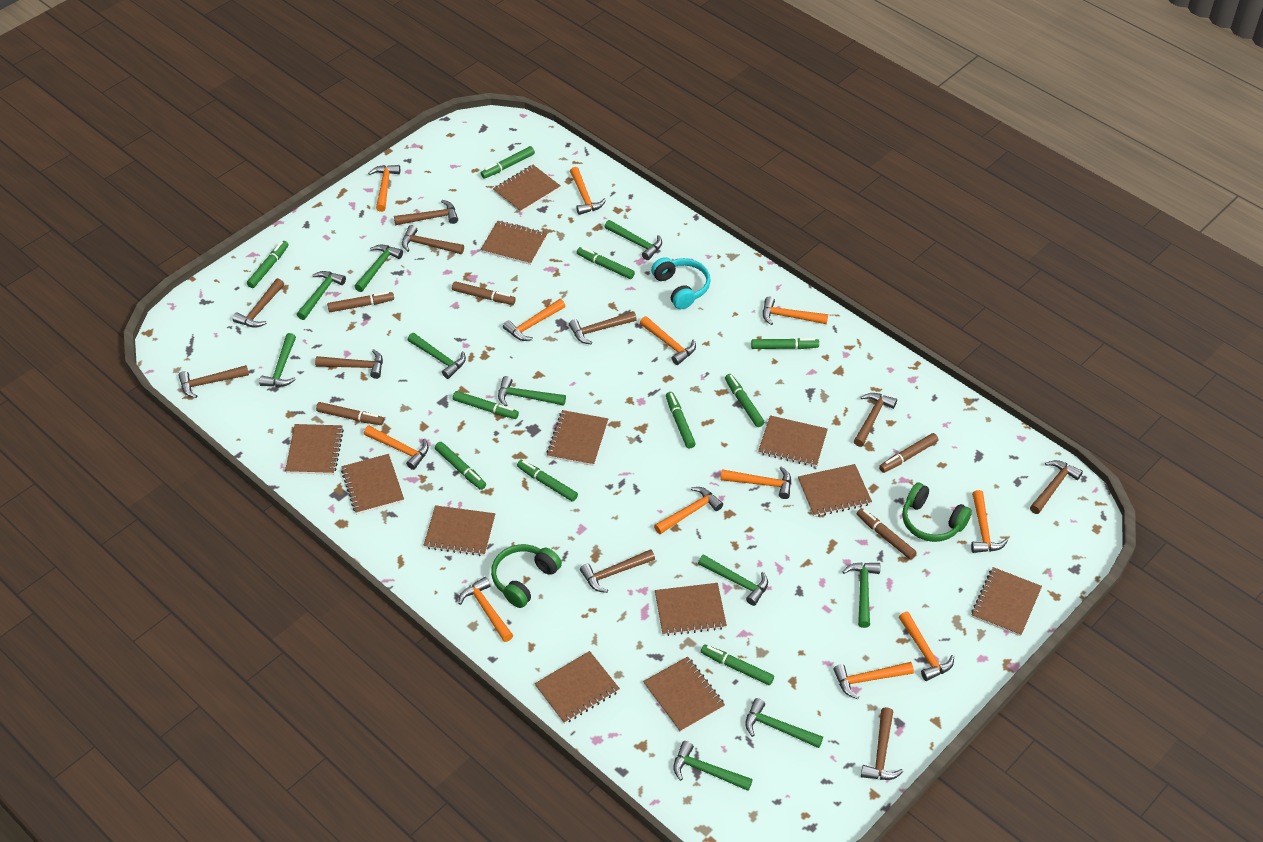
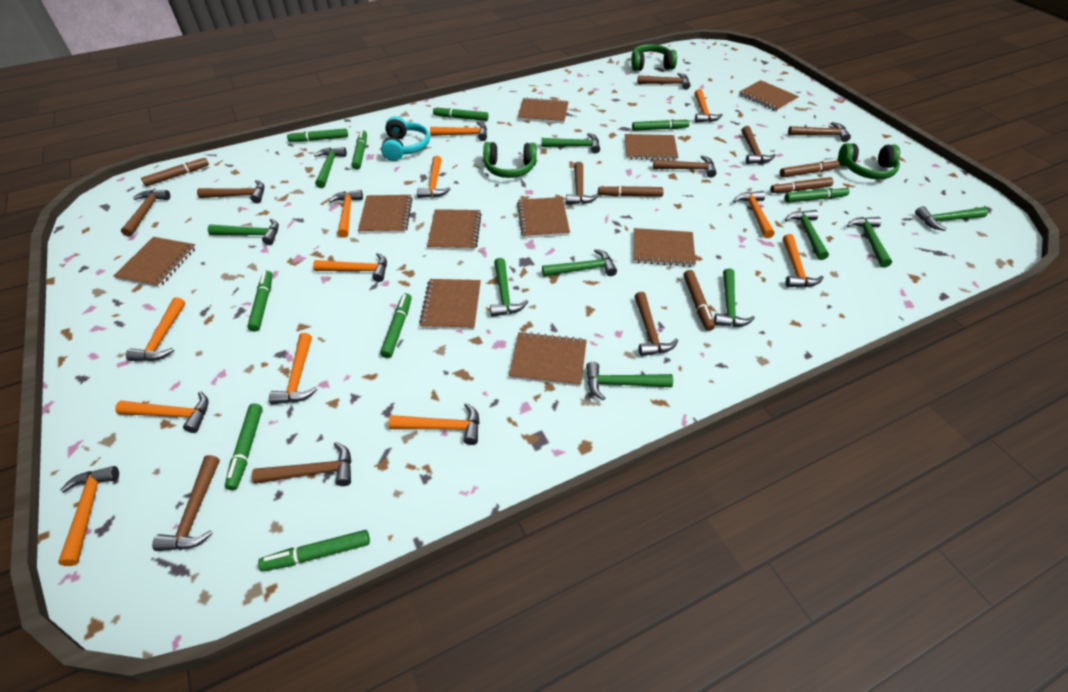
brown notebook: [285,424,344,475] [341,454,404,514] [423,505,495,556] [481,221,547,265] [493,165,560,213] [535,651,620,724] [547,410,608,466] [643,657,725,732] [655,583,727,636] [758,415,828,467] [798,464,872,517] [971,567,1042,636] = 12 -> [114,237,196,288] [358,195,413,234] [419,279,481,330] [427,209,482,250] [509,331,587,387] [517,197,570,238] [518,98,569,124] [625,134,678,161] [634,228,696,267] [739,80,799,112] = 10
green headphones: [491,544,562,608] [902,482,972,542] = 2 -> [483,142,537,178] [631,44,677,71] [838,143,900,179] = 3
green marker: [247,241,289,288] [435,442,486,490] [453,391,519,419] [481,146,535,179] [517,460,578,502] [577,247,635,279] [666,392,696,448] [701,644,774,685] [725,374,764,427] [751,338,819,349] = 10 -> [225,403,262,490] [247,271,273,332] [258,530,370,572] [287,128,348,142] [352,130,367,170] [380,293,412,358] [433,106,488,121] [632,118,690,131] [784,186,849,203] = 9

